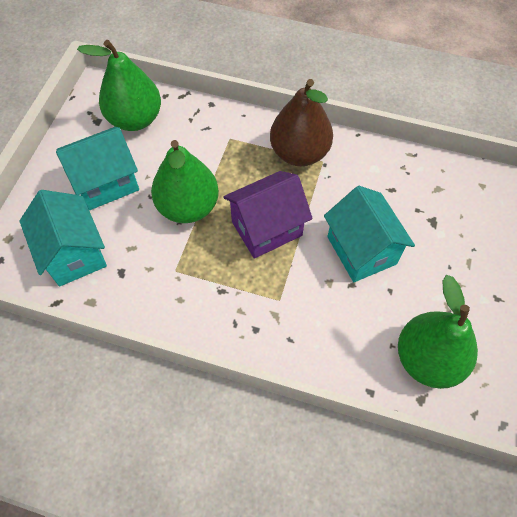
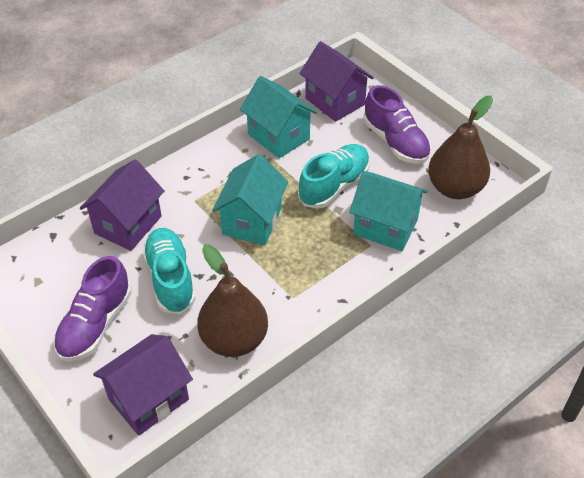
brown pear: [270,79,333,166] = 1 -> [197,244,268,357] [428,95,493,199] = 2
green pear: [77,40,161,131] [151,140,219,223] [398,275,478,389] = 3 -> none = 0
purple house: [223,171,313,259] = 1 -> [80,159,164,251] [93,334,193,436] [299,41,374,122] = 3
purple shoe: none = 0 -> [54,256,132,361] [364,85,431,164] = 2
turquoise shoe: none = 0 -> [142,228,196,314] [298,144,370,209] = 2

